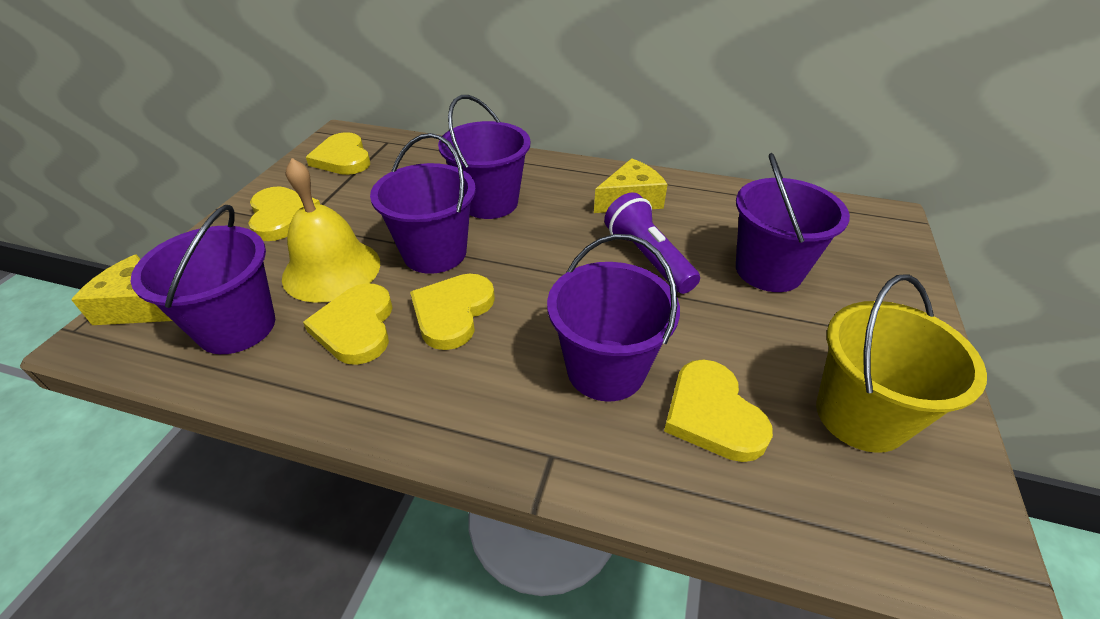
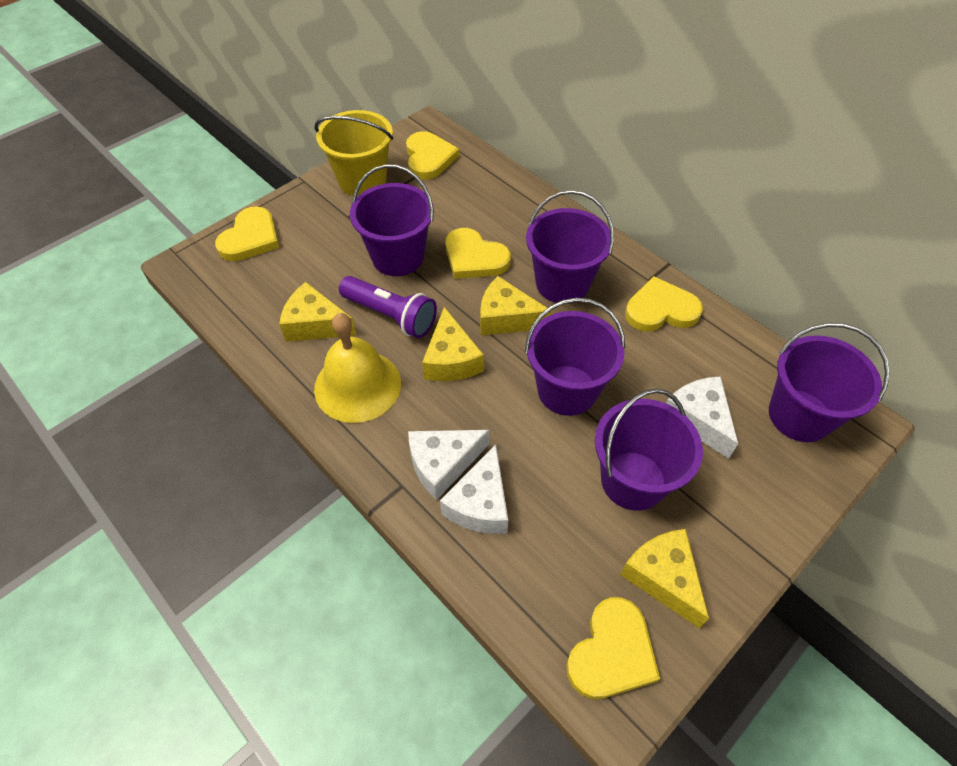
white cheese: none = 0 -> [408,430,489,500] [440,444,508,534] [666,376,738,459] = 3
yellow cheese: [71,254,172,325] [594,158,668,213] = 2 -> [279,282,356,342] [422,307,484,381] [480,276,552,335] [620,529,709,628] = 4

